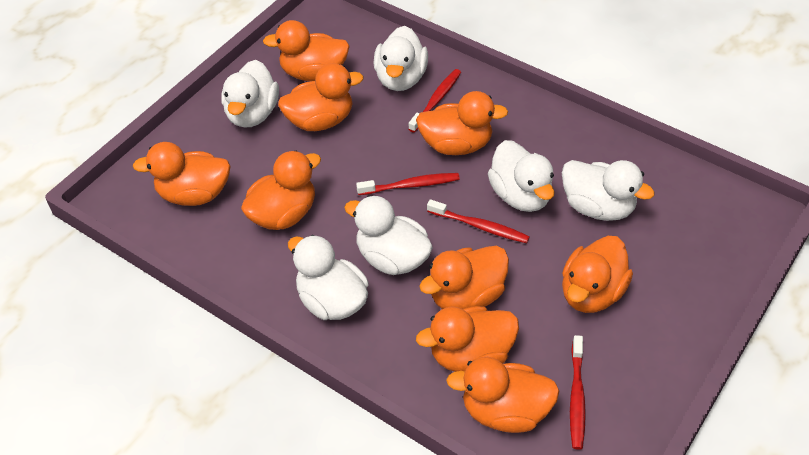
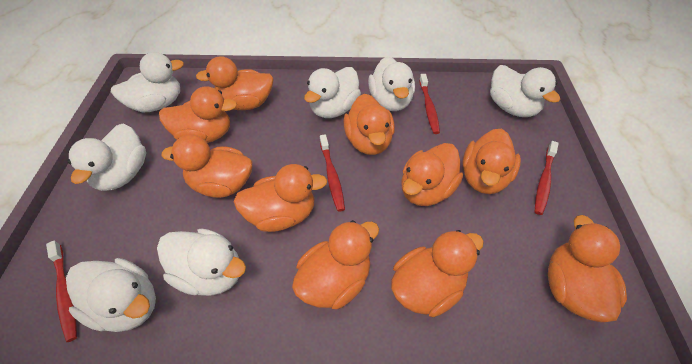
orange duck: [133,142,231,206] [241,151,321,230] [263,20,350,81] [278,63,364,131] [416,91,508,155] [416,306,519,372] [419,246,509,309] [446,357,560,433] [562,236,633,313] = 9 -> [159,86,237,143] [161,135,252,198] [196,56,274,110] [233,164,327,232] [292,220,379,309] [343,94,395,155] [391,230,484,317] [401,143,463,206] [463,129,521,194] [548,215,627,322] = 10
white duck: [222,60,279,128] [288,235,369,320] [344,196,433,275] [373,26,428,91] [488,140,555,212] [562,160,655,221] = 6 -> [66,258,156,332] [67,124,146,191] [111,52,184,113] [157,228,246,296] [304,67,361,118] [368,57,415,111] [490,65,560,117] = 7

